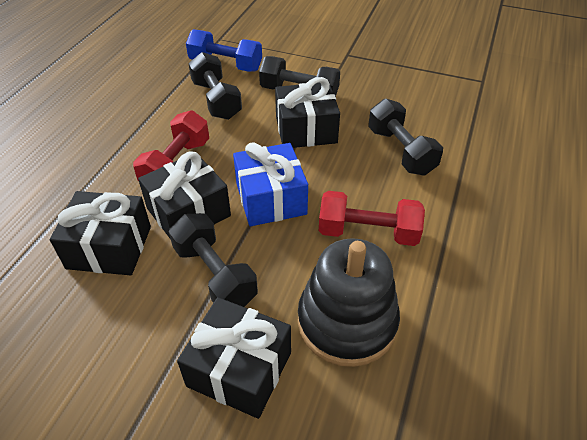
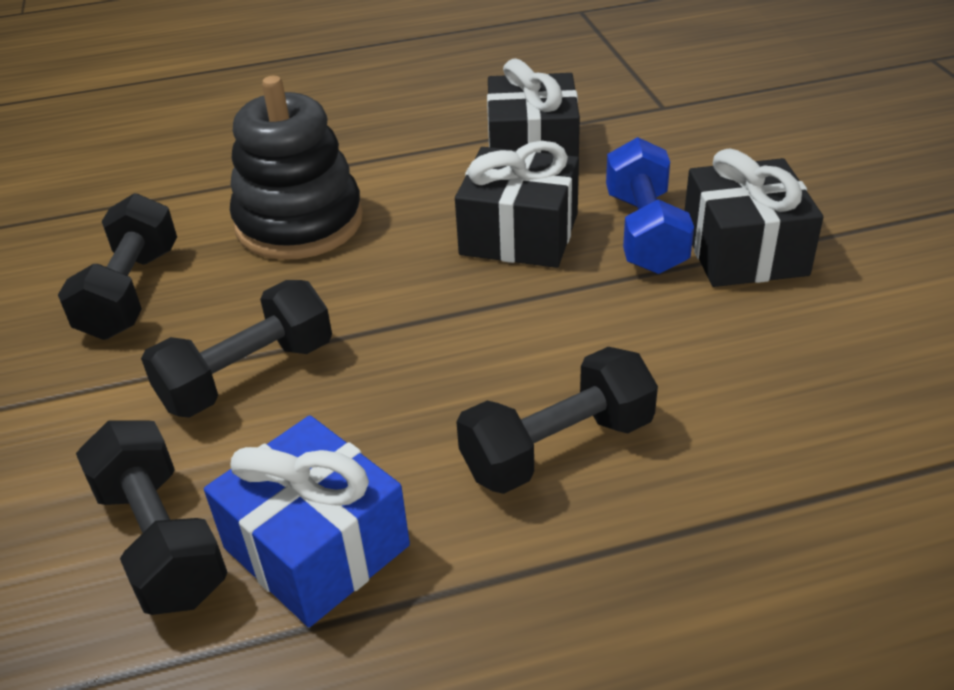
black gift: [50,191,151,276] [138,151,231,238] [177,297,291,419] [275,77,340,148] = 4 -> [455,141,579,268] [487,58,580,157] [685,148,823,287] = 3
red dumbbell: [133,110,209,181] [319,191,425,246] = 2 -> none = 0

